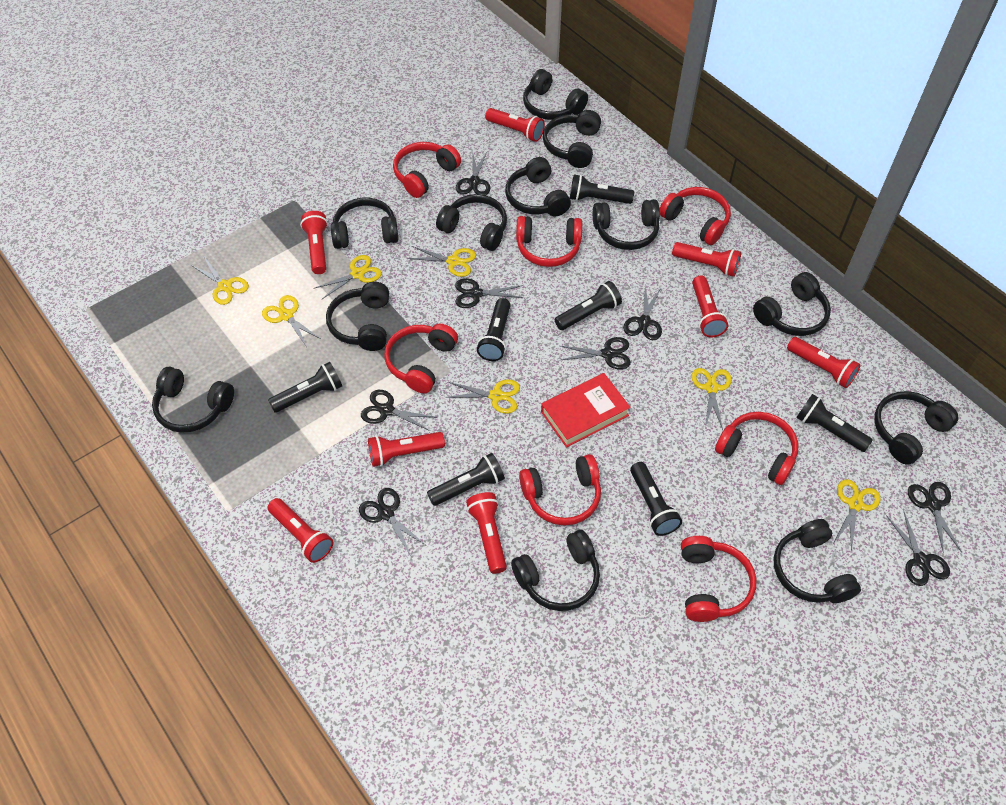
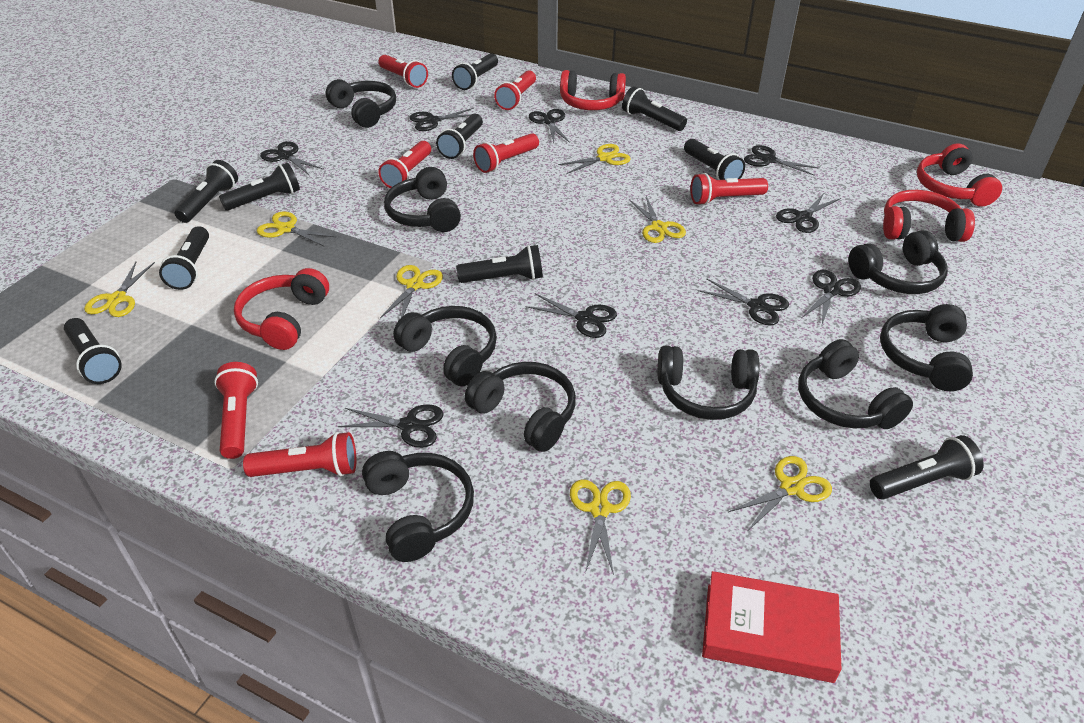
black flashlight: [268,362,342,412] [427,453,505,506] [477,298,511,361] [555,281,622,330] [570,175,634,204] [630,462,682,536] [796,394,873,452] = 7 -> [64,318,122,384] [159,226,209,290] [174,160,238,223] [219,163,300,211] [436,114,483,159] [452,53,498,90] [456,245,543,283] [622,86,687,131] [684,139,745,180] [870,435,984,499] = 10
black headphones: [152,367,234,433] [326,282,389,351] [331,198,399,249] [436,194,507,251] [505,157,571,216] [511,530,600,611] [523,69,588,120] [543,110,601,168] [593,199,660,250] [753,272,831,336] [774,519,861,603] [874,391,958,465] = 12 -> [326,79,396,128] [362,451,474,562] [384,167,461,232] [393,306,497,386] [465,362,576,452] [658,346,760,420] [798,339,913,429] [849,230,948,294] [880,304,973,391] = 9
black scissors: [359,488,425,556] [361,390,434,431] [455,278,523,308] [456,152,490,195] [561,337,631,369] [623,286,662,340] [886,510,950,586] [908,482,962,554] = 8 -> [260,141,323,176] [338,404,444,448] [409,108,479,131] [525,294,617,338] [529,109,570,143] [698,278,789,325] [744,145,820,176] [776,192,841,233] [801,270,861,325] = 9
red flashlight: [268,498,334,563] [300,211,328,274] [368,432,445,467] [466,492,507,574] [485,108,545,142] [672,242,741,277] [692,276,728,337] [787,337,861,388] = 8 -> [214,362,258,459] [243,432,356,477] [378,55,428,88] [378,141,431,188] [473,133,539,173] [494,70,536,110] [690,173,768,205] = 7
red headphones: [384,324,458,393] [393,142,461,198] [516,216,582,267] [519,454,601,526] [660,187,731,245] [681,536,757,622] [715,412,799,485] = 7 -> [234,268,329,350] [560,70,626,110] [883,190,975,242] [917,143,1002,207] = 4

